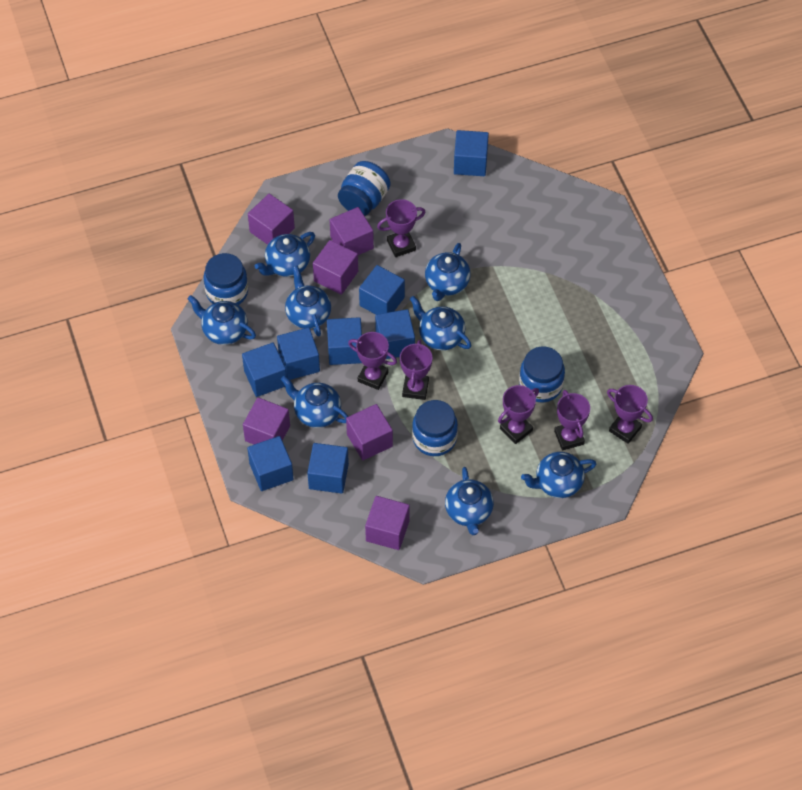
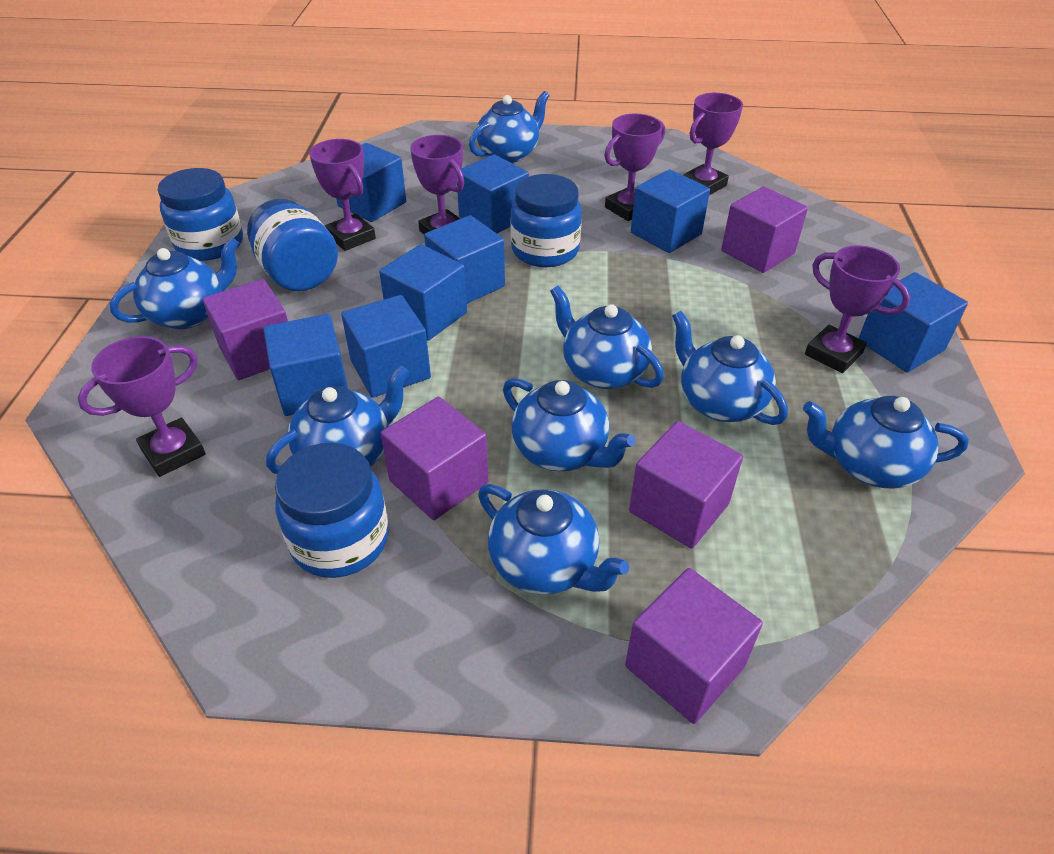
purple cube: [243,397,290,444] [248,194,295,245] [313,240,358,295] [330,207,374,255] [346,404,393,460] [365,496,410,550] = 6 -> [203,279,288,380] [381,397,488,520] [625,568,763,724] [629,421,743,549] [721,186,808,273] = 5

